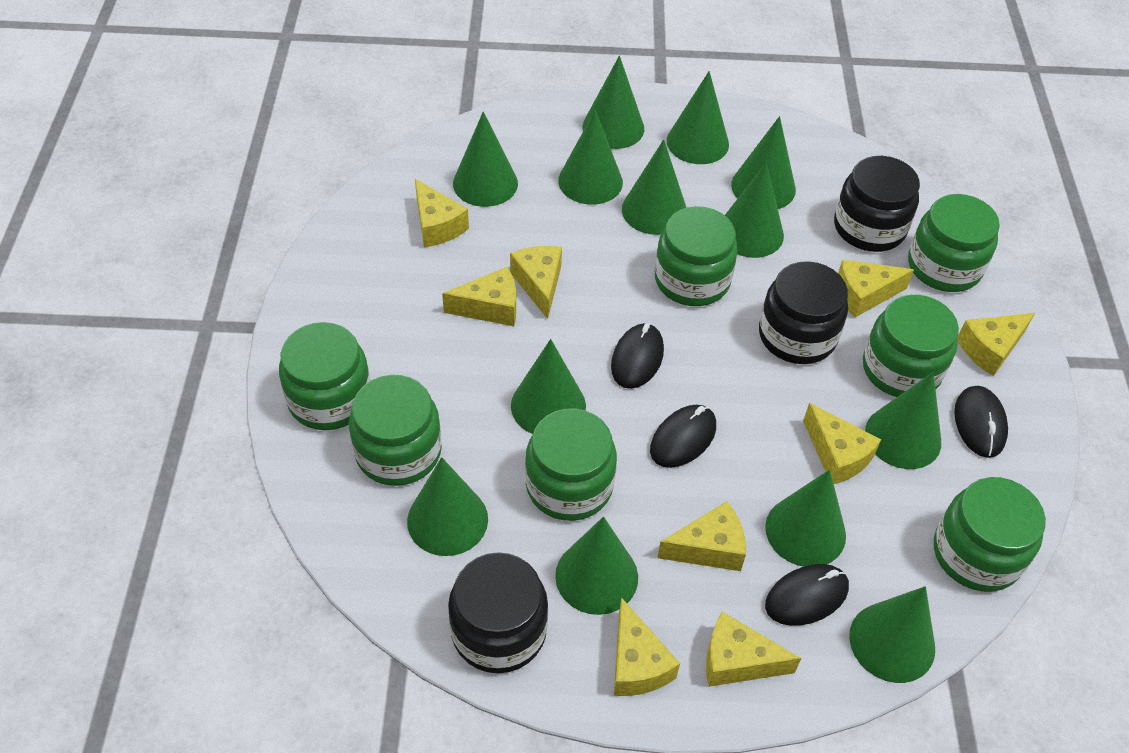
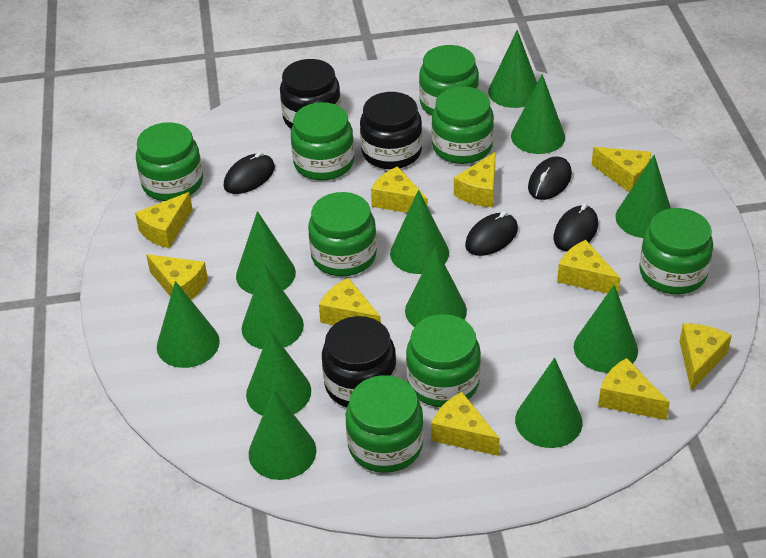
green cone: [407,457,488,556] [453,112,518,207] [511,339,586,434] [555,517,638,615] [558,110,623,205] [583,56,644,149] [622,140,686,235] [667,71,729,164] [725,162,784,258] [731,116,796,209] [765,470,846,567] [849,586,935,683] [865,372,941,469] = 13 -> [157,281,220,368] [236,211,296,294] [242,264,304,349] [246,330,311,416] [249,390,316,480] [390,190,449,274] [405,247,467,327] [488,30,537,108] [511,74,565,154] [515,358,583,448] [574,285,638,373] [615,155,671,238] = 12
green jar: [279,322,370,430] [349,375,442,486] [525,409,617,521] [655,206,738,306] [863,295,959,397] [908,194,1000,292] [934,477,1046,592] = 7 -> [136,122,203,201] [291,102,354,181] [308,192,377,276] [346,375,424,473] [406,314,481,407] [419,45,479,116] [432,86,494,164] [639,208,713,294] = 8
yellow cheese: [415,179,469,247] [442,267,516,326] [510,246,562,319] [614,597,680,696] [657,502,746,571] [706,612,801,687] [803,403,881,484] [838,260,914,318] [957,313,1035,376] = 9 -> [135,192,193,248] [146,254,208,300] [319,278,381,325] [371,166,428,213] [431,392,500,456] [454,152,496,207] [557,240,621,294] [592,147,651,192] [598,358,670,420] [679,323,732,391] = 10

